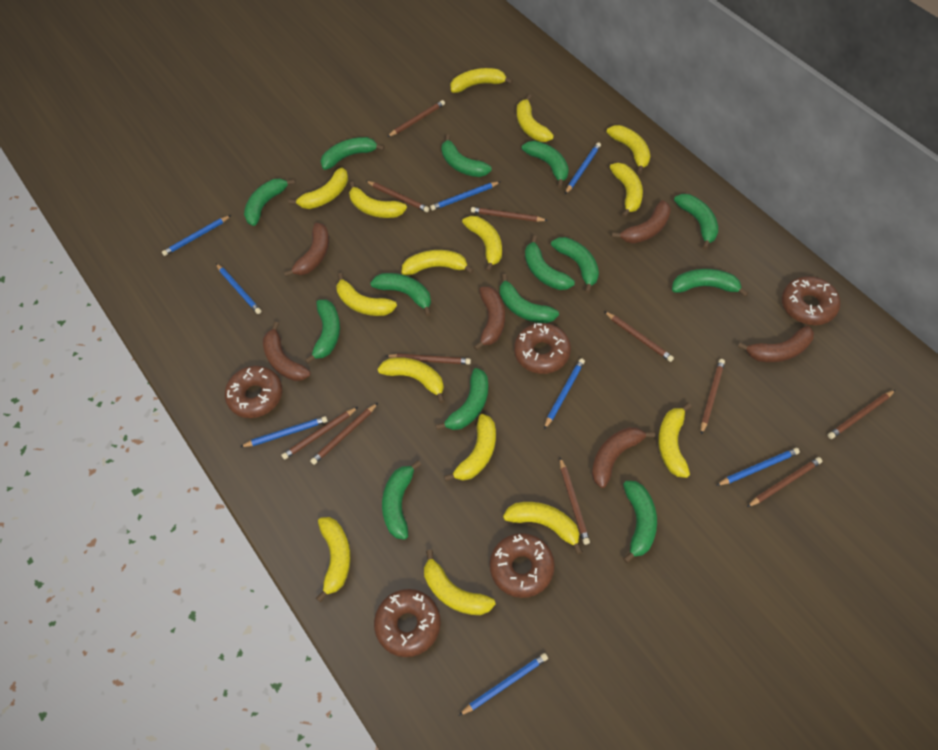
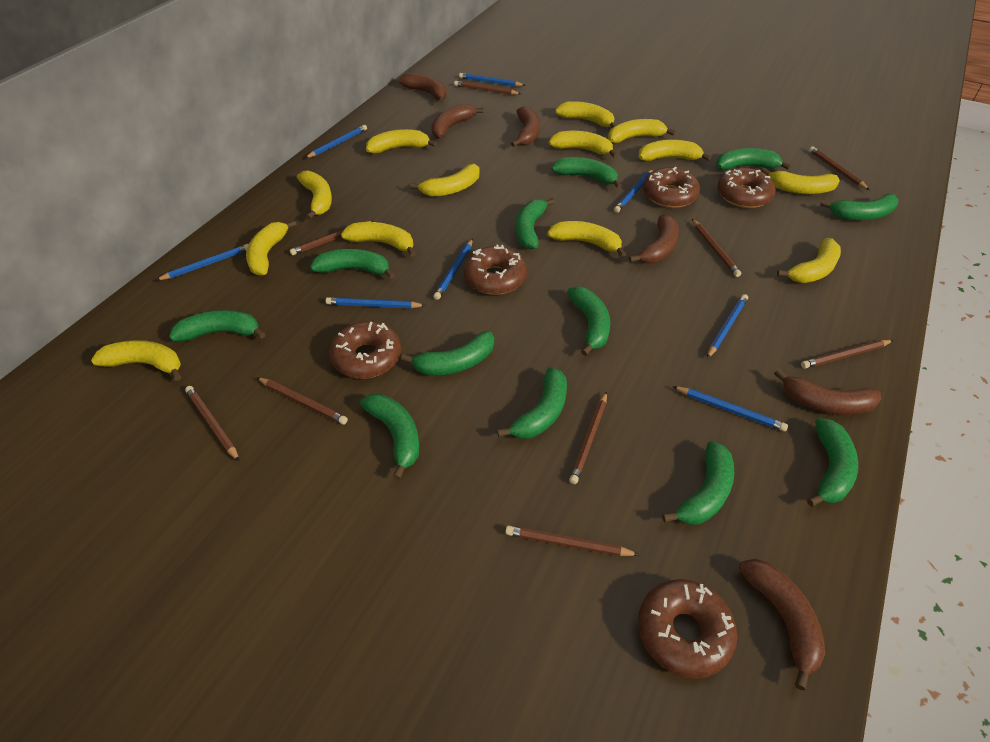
brown pencil: [281,407,358,460] [310,403,378,465] [366,181,429,212] [386,354,471,364] [387,100,445,137] [471,207,548,222] [560,457,590,545] [604,311,674,362] [701,359,725,435] [747,457,822,507] [827,389,896,439] = 11 -> [185,386,239,461] [257,377,348,425] [290,221,374,255] [454,81,521,95] [505,525,640,556] [569,391,607,484] [692,219,741,277] [801,340,894,369] [809,146,869,190] = 9
green banana: [244,178,295,226] [305,300,340,364] [321,137,385,170] [370,273,431,316] [382,460,421,540] [435,368,488,430] [441,134,492,177] [500,274,559,323] [522,141,569,188] [525,236,575,290] [551,237,599,293] [623,481,657,563] [672,269,749,297] [674,194,718,250] = 14 -> [169,310,265,341] [310,249,395,279] [360,394,419,480] [401,331,494,375] [497,367,567,439] [515,198,555,249] [551,157,622,189] [567,286,610,356] [662,441,734,525] [716,148,791,170] [807,418,858,506] [820,194,898,220] = 12
yellow banana: [289,168,348,209] [316,517,351,602] [336,273,397,316] [349,181,407,218] [377,357,445,403] [401,250,474,275] [424,549,496,615] [444,414,496,481] [450,68,513,93] [462,216,502,272] [503,502,583,555] [517,94,554,142] [606,125,650,174] [610,163,643,218] [658,403,692,478] = 15 -> [91,340,182,381] [246,220,297,276] [297,171,332,220] [341,222,416,257] [366,129,437,153] [410,164,480,197] [547,221,626,258] [549,131,618,158] [555,101,616,128] [608,119,675,143] [638,140,711,161] [761,168,840,194] [777,238,841,283] = 13

